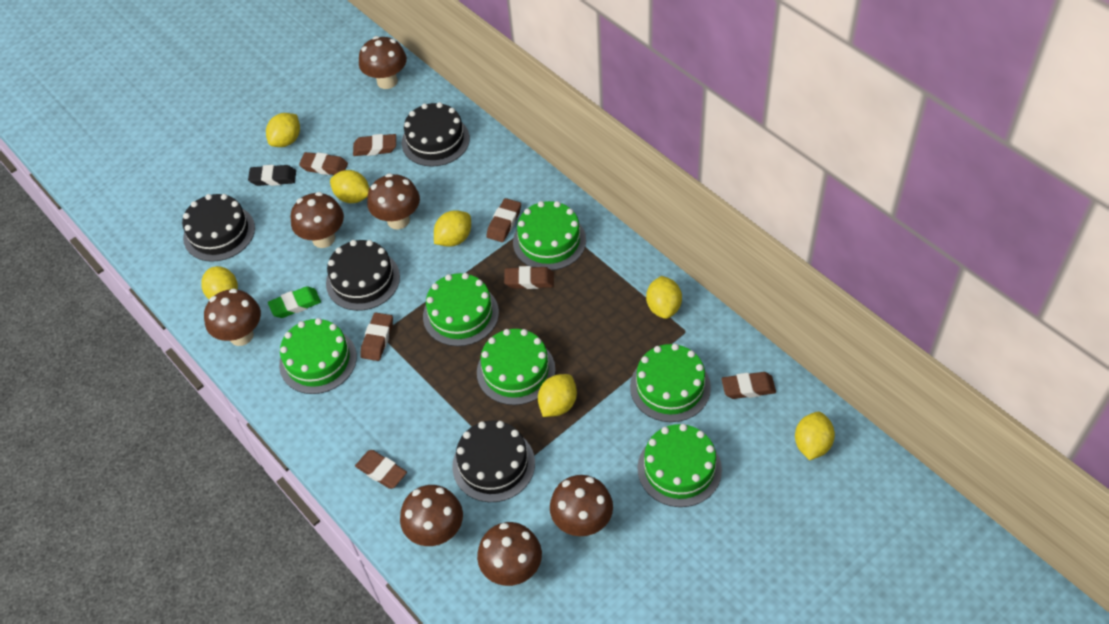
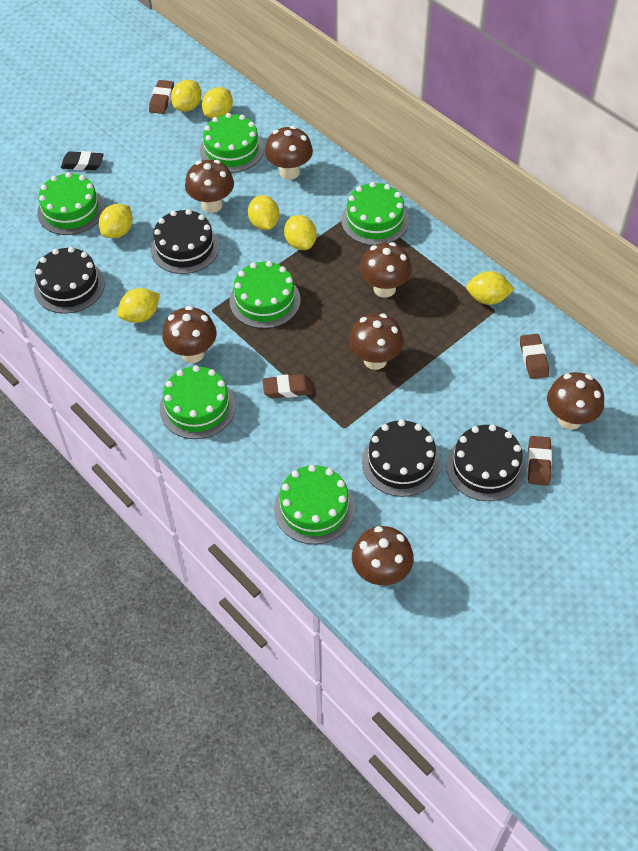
brown eraser: [299,152,348,175] [353,134,396,156] [355,450,407,489] [360,313,393,361] [486,198,521,242] [504,266,554,289] [721,372,776,399] = 7 -> [149,80,174,114] [262,374,313,398] [520,334,549,379] [527,436,552,486] = 4
green eraser: [268,286,321,318] = 1 -> none = 0

